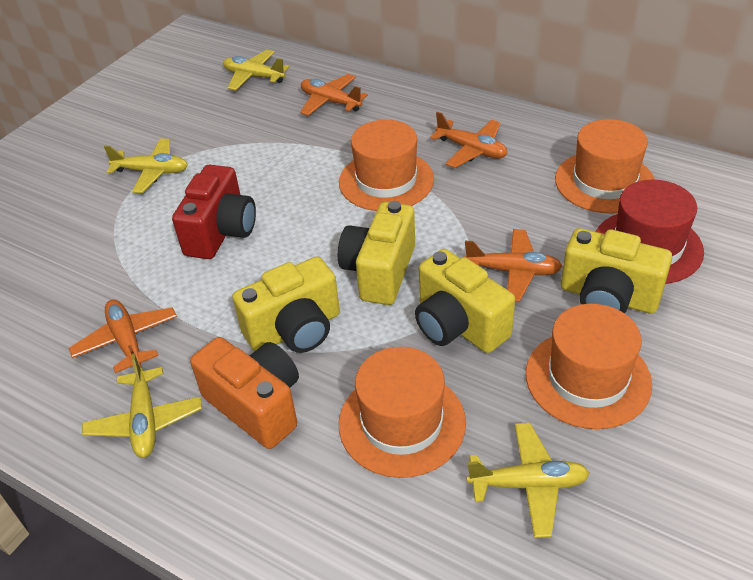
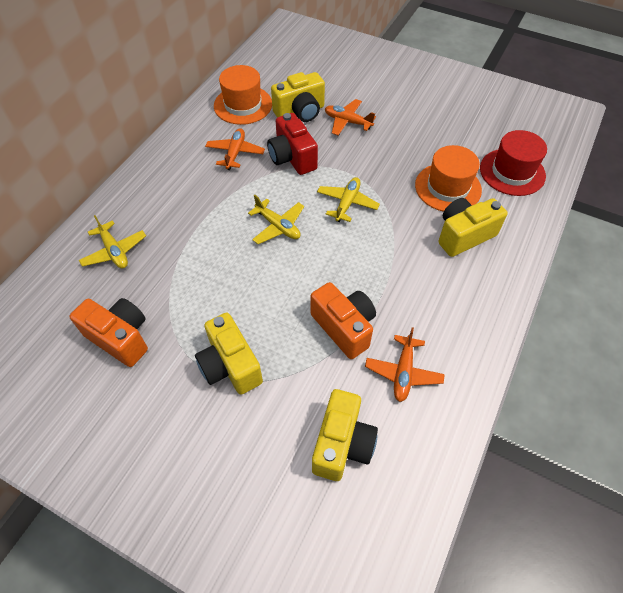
orange camera: [190,337,299,449] = 1 -> [69,298,148,367] [311,282,376,359] = 2
orange hat: [339,120,434,211] [339,347,466,478] [526,304,652,429] [555,119,655,214] = 4 -> [214,65,272,125] [415,145,482,212] = 2
orange plane: [69,299,177,373] [300,74,368,116] [430,112,507,168] [465,229,563,302] = 4 -> [205,128,265,170] [325,99,376,135] [365,327,445,402] = 3
yellow plane: [82,353,202,458] [104,139,188,193] [223,50,290,90] [466,423,589,538] = 4 -> [79,215,146,269] [248,195,304,244] [317,177,380,222] = 3

